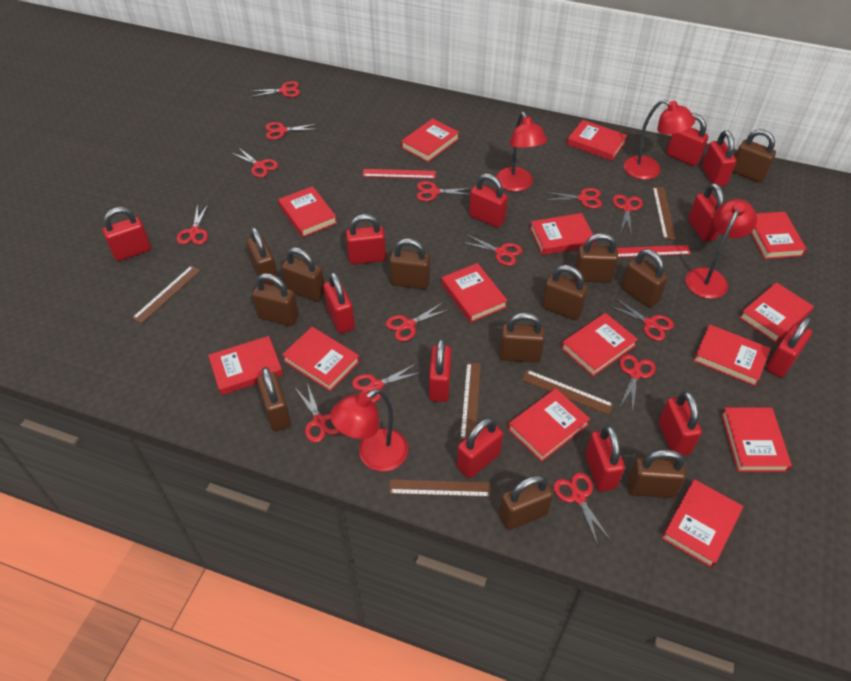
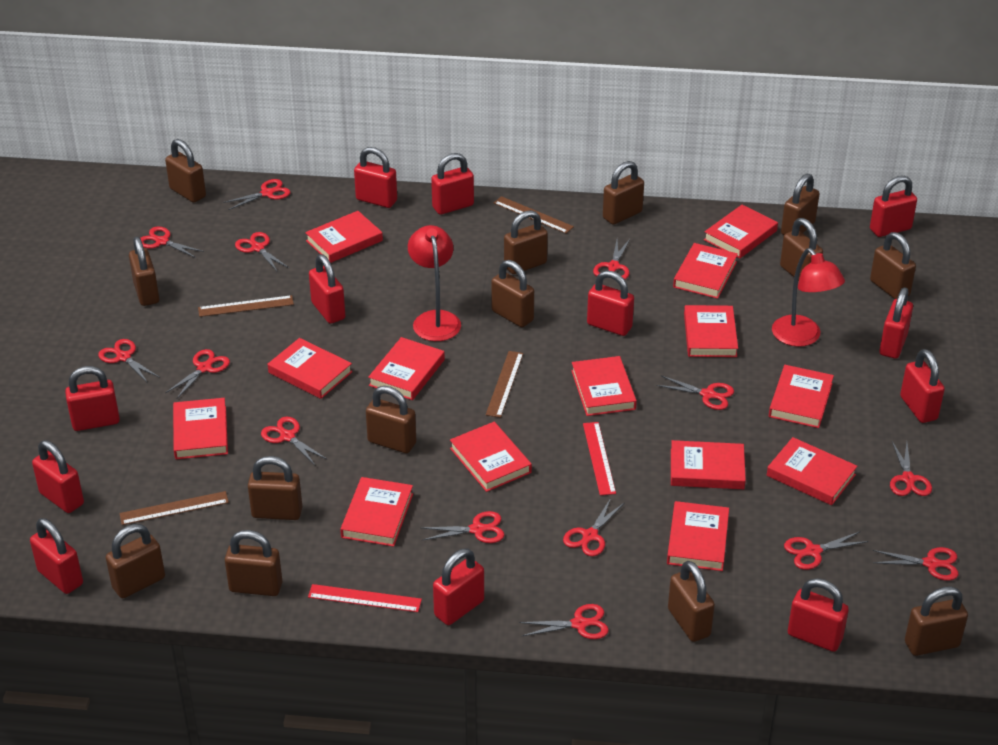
brown padlock: [247,227,278,285] [252,273,299,326] [257,367,291,431] [282,247,324,302] [390,239,430,289] [499,475,553,530] [500,313,545,362] [542,265,588,320] [574,233,619,283] [622,249,668,308] [628,450,686,498] [733,129,776,182] = 12 -> [106,524,165,598] [129,237,159,306] [165,139,206,203] [225,530,282,596] [248,456,302,520] [366,386,416,453] [491,260,534,327] [504,210,548,274] [603,161,644,225] [668,561,715,642] [780,218,823,281] [781,173,819,235] [870,232,916,299] [905,586,968,656] = 14
brown ruler: [132,266,201,324] [389,479,491,497] [460,362,481,440] [522,370,614,415] [652,187,676,240] = 5 -> [119,491,229,525] [198,295,294,317] [486,351,523,418] [494,196,574,233] = 4
red lamp: [330,389,408,471] [496,112,547,192] [624,99,695,180] [685,199,757,299] = 4 -> [408,225,461,341] [772,248,845,347] = 2

